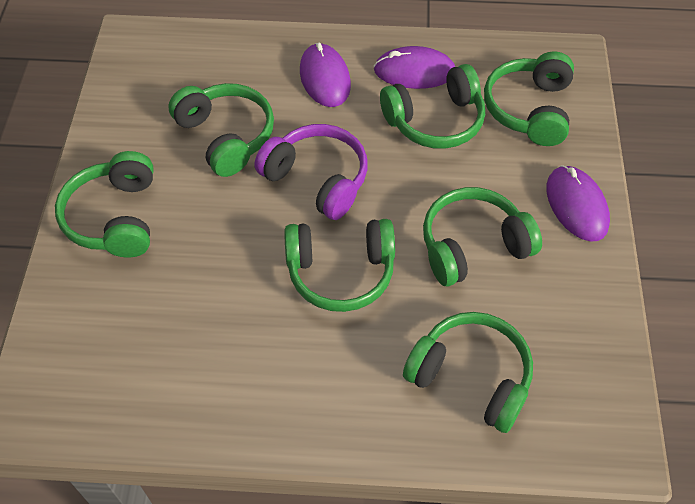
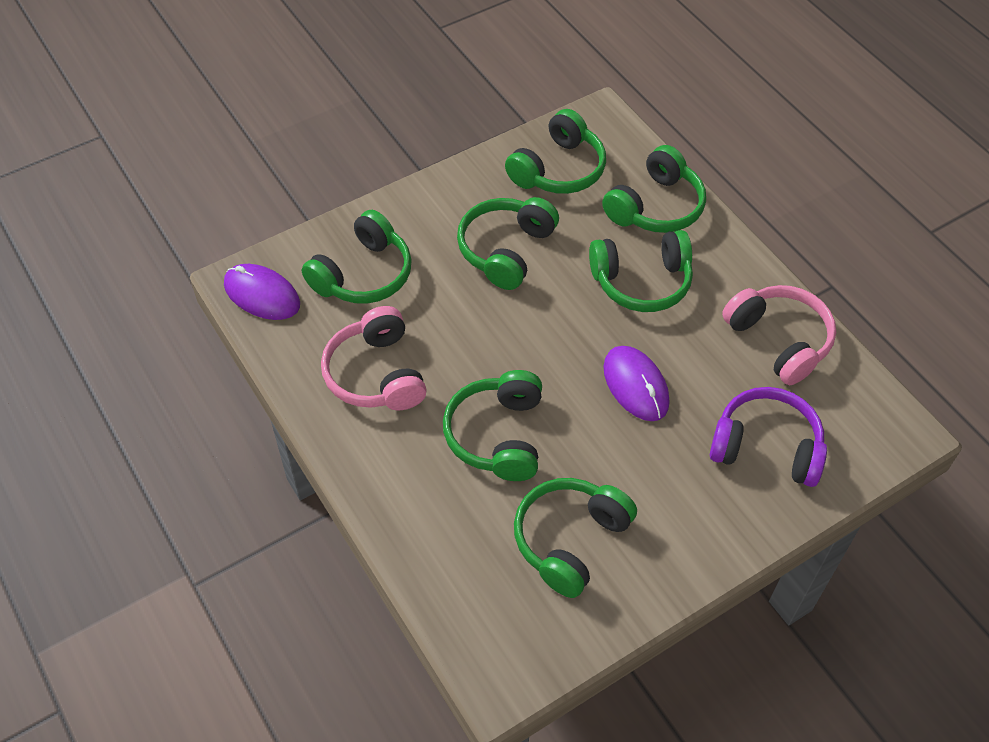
pink headphones: none = 0 -> [321,306,427,410] [722,285,836,385] = 2
purple mouse: [300,43,351,107] [374,46,455,89] [546,165,610,242] = 3 -> [224,264,300,320] [603,346,670,421] = 2

